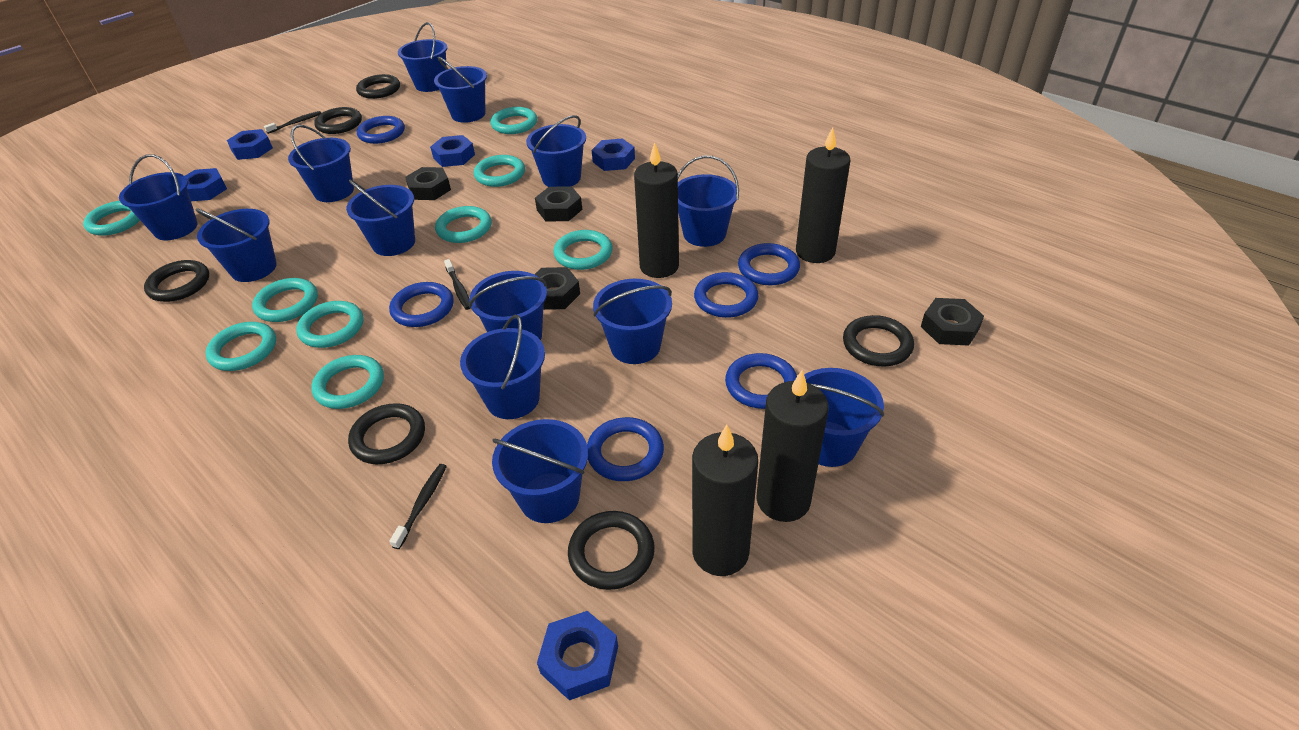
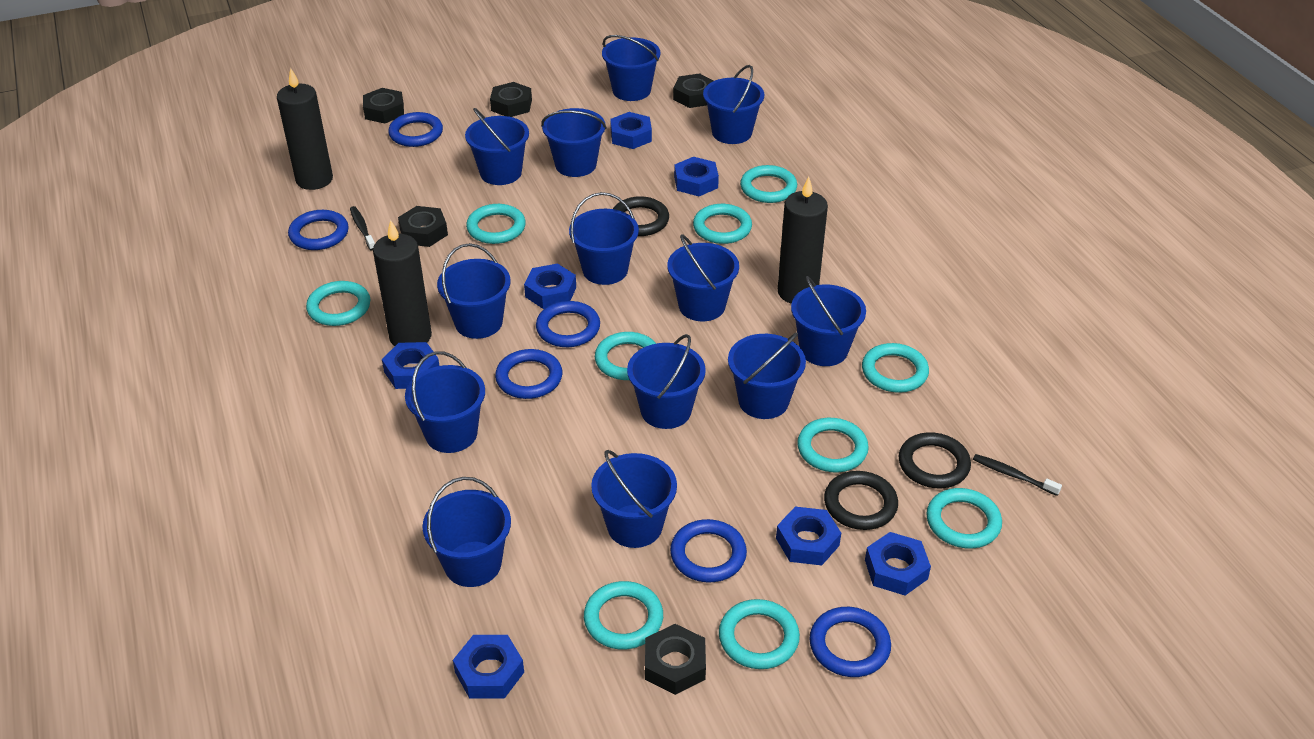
black candle: [634,142,679,278] [692,424,758,576] [756,370,829,522] [796,127,851,263] = 4 -> [277,68,333,190] [373,220,432,346] [778,177,828,304] = 3
black nut: [405,167,451,200] [534,267,580,310] [535,186,582,222] [921,298,984,346] = 4 -> [363,88,404,124] [398,206,448,247] [490,82,532,117] [645,624,706,695] [673,73,714,108] = 5
black ring: [144,260,209,302] [314,107,362,134] [348,403,425,464] [356,74,400,99] [568,511,655,590] [843,315,914,366] = 6 -> [613,196,669,236] [824,471,898,530] [899,432,971,488] = 3
black toothbrush: [264,111,321,134] [389,464,447,549] [444,259,471,310] = 3 -> [350,206,375,250] [973,454,1062,496] = 2
blue nut: [185,168,227,201] [227,129,273,160] [430,135,475,167] [537,611,618,700] [592,138,635,171] = 5 -> [382,342,439,389] [453,635,524,699] [524,263,576,309] [610,112,652,149] [674,157,719,196] [776,507,841,565] [865,532,931,595] = 7
turquoise ring: [83,201,140,236] [205,322,276,371] [252,278,318,322] [296,301,363,348] [311,355,384,409] [435,206,492,243] [474,155,525,187] [490,107,537,134] [554,230,613,270] = 9 -> [306,281,370,326] [466,204,526,244] [584,581,663,650] [595,332,656,380] [693,204,752,244] [719,599,800,669] [740,165,797,203] [797,418,869,472] [862,343,929,393] [926,488,1002,549] = 10

